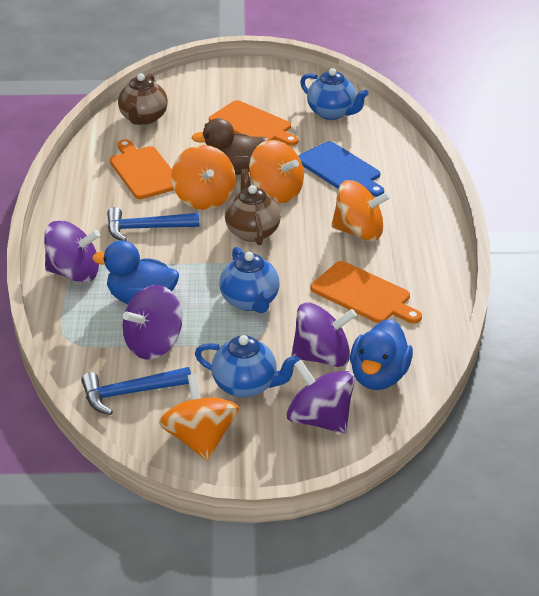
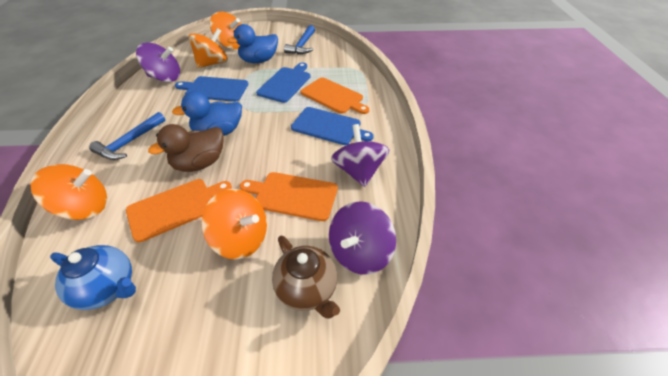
blue cutting board: [298,141,384,197] = 1 -> [175,76,248,102] [256,62,310,103] [291,107,374,145] = 3
blue teapot: [195,335,300,398] [220,247,280,313] [300,68,369,120] = 3 -> [50,245,136,310] = 1
brown teapot: [118,73,168,125] [225,169,281,245] = 2 -> [272,236,340,319] = 1
purple spinning top: [44,220,100,282] [122,285,183,359] [286,360,355,433] [291,302,357,367] = 4 -> [136,43,180,82] [329,201,396,275] [331,124,390,187] = 3

